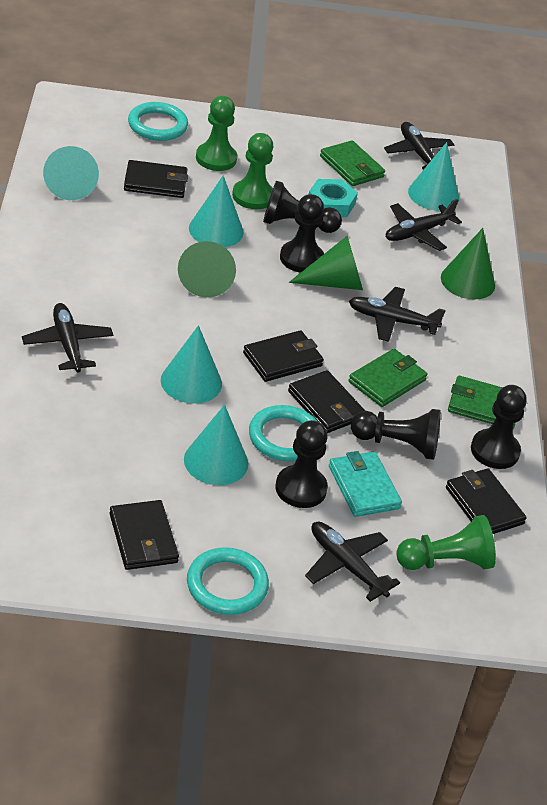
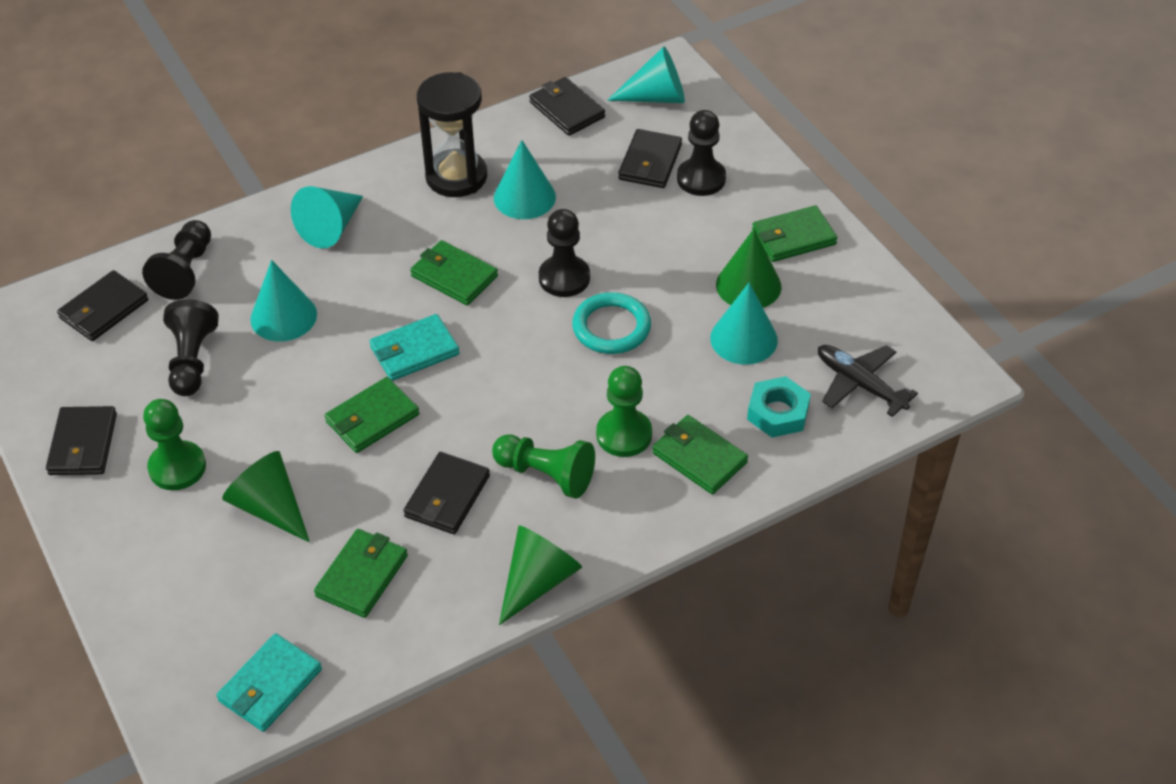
black hourglass: none = 0 -> [417,72,487,197] = 1
black pawn: [263,181,342,233] [275,420,328,508] [280,194,324,273] [351,409,441,460] [471,385,527,469] = 5 -> [142,220,211,300] [163,299,219,396] [539,209,590,297] [677,110,726,196] = 4
black plane: [22,303,113,373] [305,522,400,602] [349,287,446,342] [384,122,454,170] [386,199,462,251] = 5 -> [818,345,918,417] = 1
green wallet: [320,140,385,186] [349,349,428,407] [448,376,516,429] = 3 -> [314,529,408,618] [325,377,419,453] [410,240,498,305] [652,415,748,494] [752,205,838,262] = 5
turquoise ring: [128,102,188,141] [187,547,269,615] [249,405,317,462] = 3 -> [572,292,651,354] = 1
turquoise wallet: [329,451,402,517] = 1 -> [216,633,322,732] [370,314,460,381] = 2

